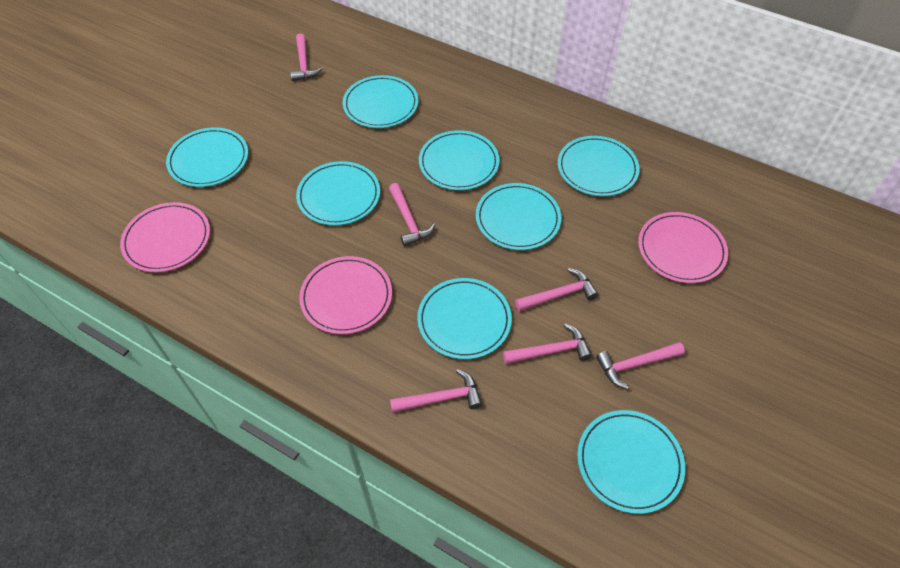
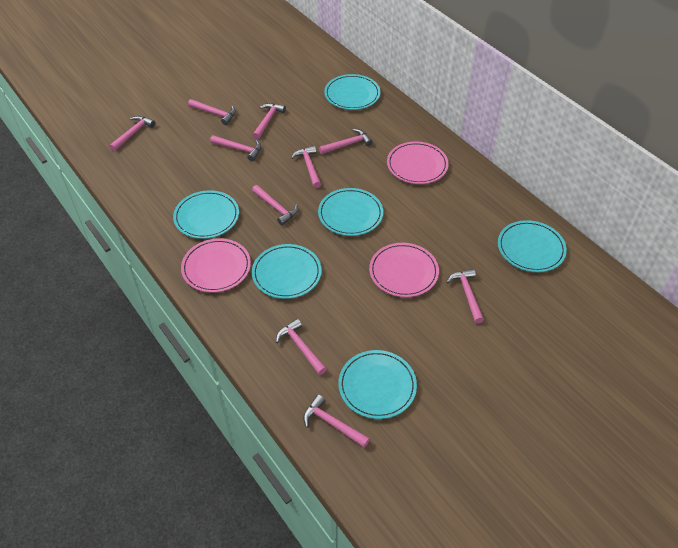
pink hammer: [290,33,323,81] [389,183,435,247] [390,369,482,413] [503,324,592,364] [515,268,598,311] [596,342,685,389] = 6 -> [109,116,155,151] [188,99,236,125] [210,135,261,161] [252,185,298,225] [253,103,286,139] [276,319,327,375] [291,146,321,188] [303,394,370,448] [319,129,373,154] [447,269,484,324] = 10
turquoise plate: [166,127,248,187] [296,161,380,226] [343,75,418,128] [417,278,512,359] [419,130,499,190] [476,183,561,250] [558,136,640,196] [577,410,685,514] = 8 -> [173,190,239,239] [252,244,322,299] [318,188,383,236] [324,74,381,110] [338,350,417,419] [498,220,567,272] = 6

